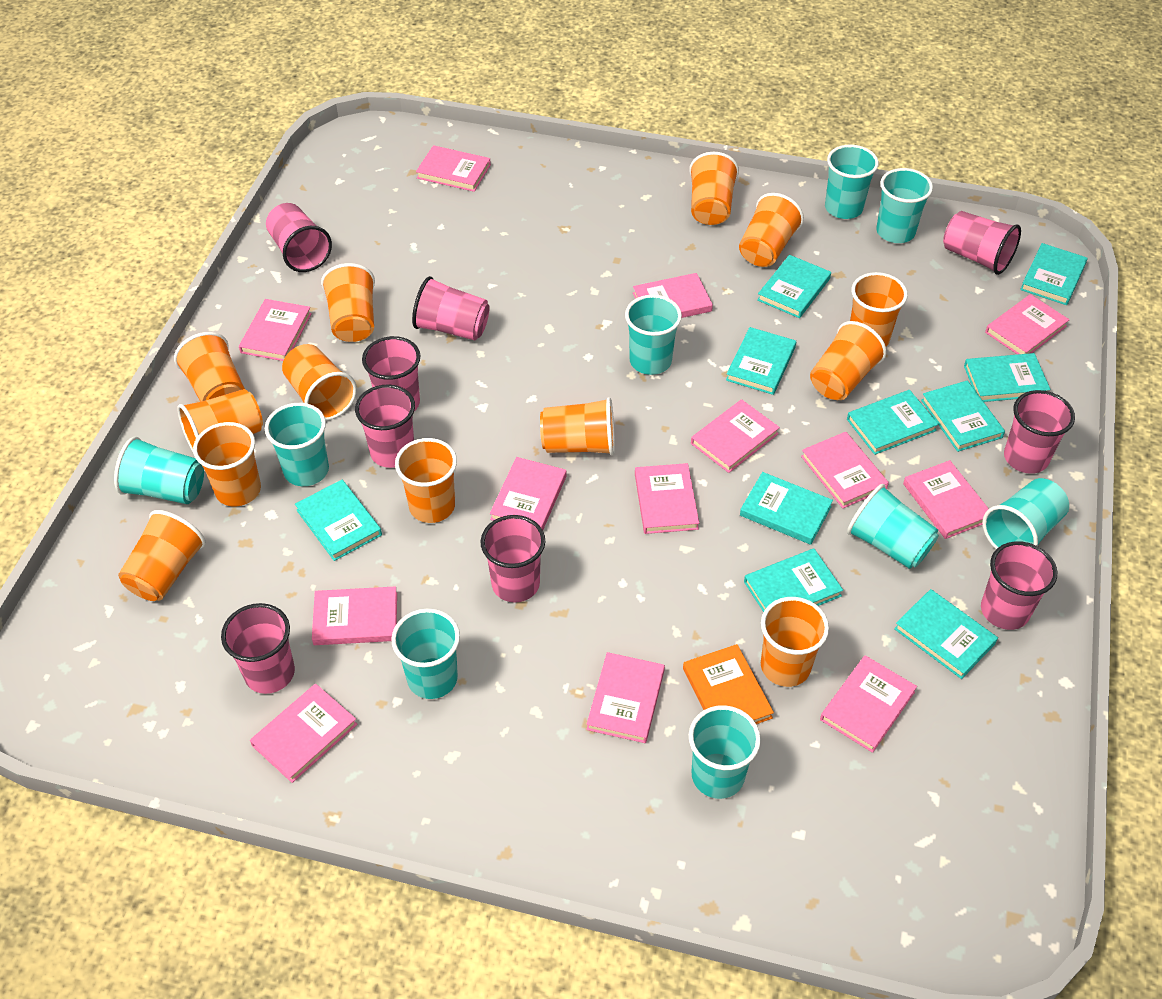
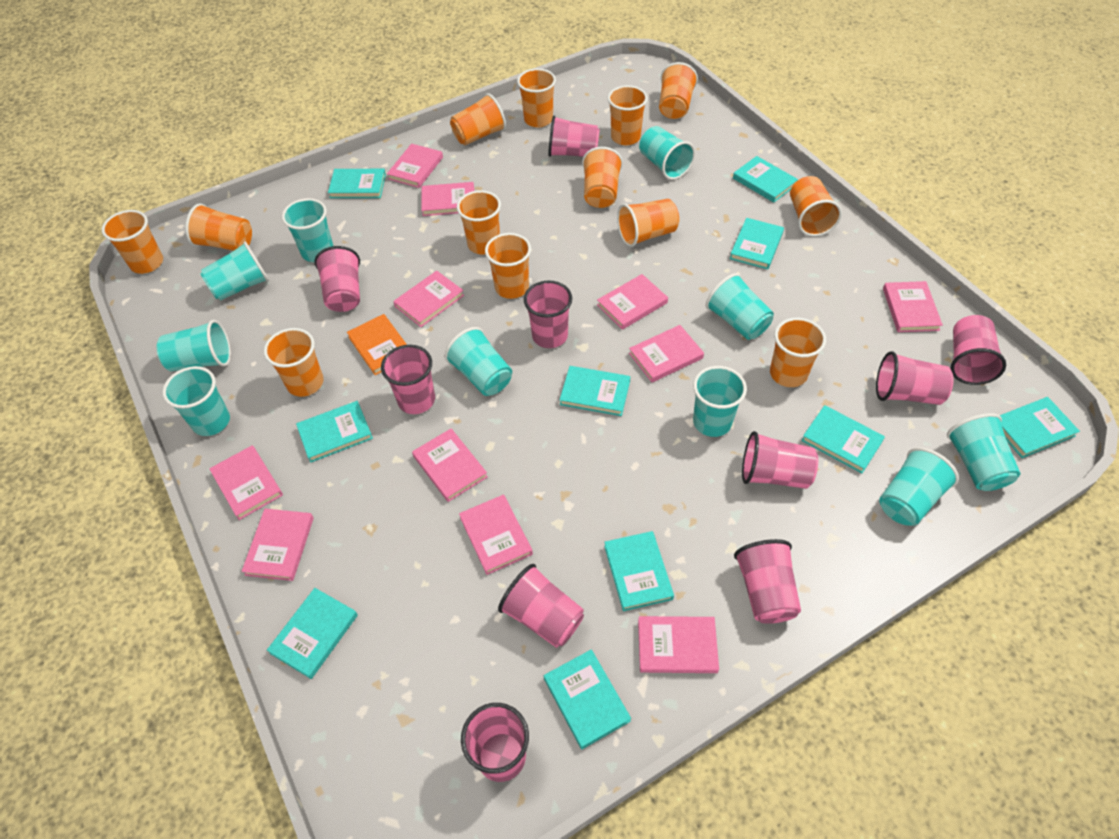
pink book: [239,299,312,361] [250,684,357,783] [312,586,397,645] [416,145,491,192] [490,457,567,530] [587,652,665,743] [633,273,713,318] [635,463,699,534] [691,399,780,473] [801,432,889,508] [820,655,917,753] [903,460,989,539] [985,294,1069,354] = 13 -> [209,445,283,520] [242,509,314,581] [387,144,443,188] [393,271,464,327] [412,428,488,502] [421,182,474,216] [459,495,533,575] [597,274,668,330] [629,325,704,382] [638,616,719,673] [883,281,943,332] = 11
pink cup: [221,603,295,694] [266,203,332,272] [355,384,415,468] [362,336,421,411] [412,276,490,340] [481,515,545,602] [943,211,1021,275] [981,541,1057,630] [1004,390,1075,474] = 9 -> [315,246,360,312] [381,345,435,414] [461,703,529,782] [498,564,584,648] [524,281,572,348] [548,116,600,157] [734,539,801,624] [742,431,818,489] [876,351,954,405] [950,315,1006,385] = 10
turquoise cup: [114,437,204,504] [265,403,329,486] [391,608,460,699] [625,295,682,375] [689,705,761,799] [825,144,879,219] [847,484,939,569] [876,168,933,243] [982,478,1069,549] = 9 -> [157,320,231,371] [162,366,230,436] [200,241,269,300] [282,198,333,262] [444,327,512,396] [639,126,695,180] [693,366,747,437] [706,273,774,340] [879,447,959,526] [947,413,1020,491] = 10

